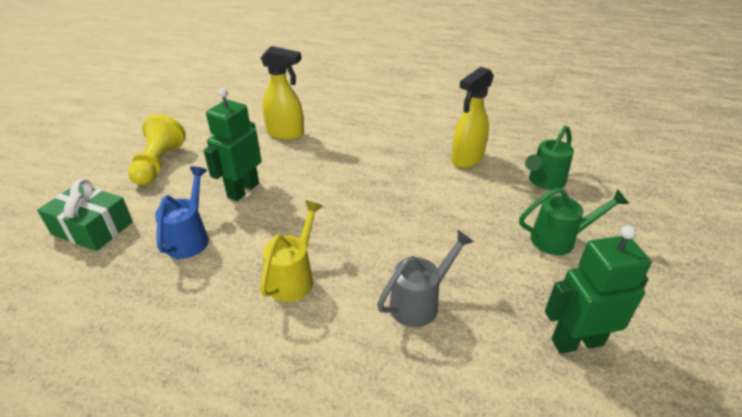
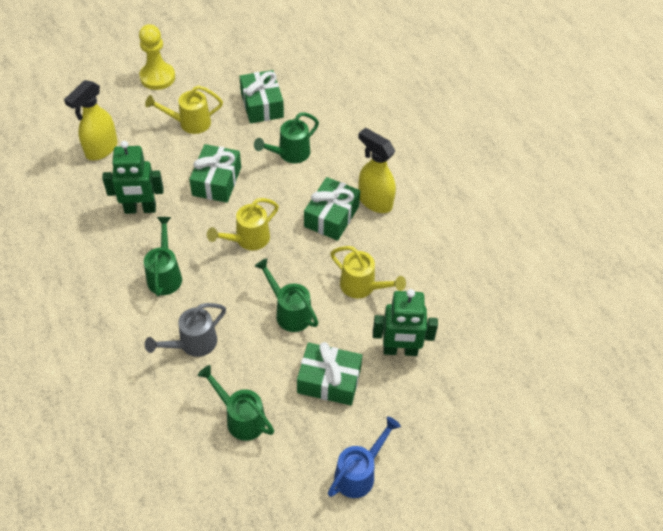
green gift: [37,179,133,251] = 1 -> [189,144,241,203] [239,70,284,123] [297,342,362,405] [304,177,360,241] = 4
green watering can: [519,188,629,255] [525,126,574,190] = 2 -> [144,217,182,296] [198,365,274,441] [254,113,319,163] [255,258,318,332] = 4
yellow watering can: [260,200,323,302] = 1 -> [145,85,223,134] [207,198,279,250] [330,246,406,298] = 3

